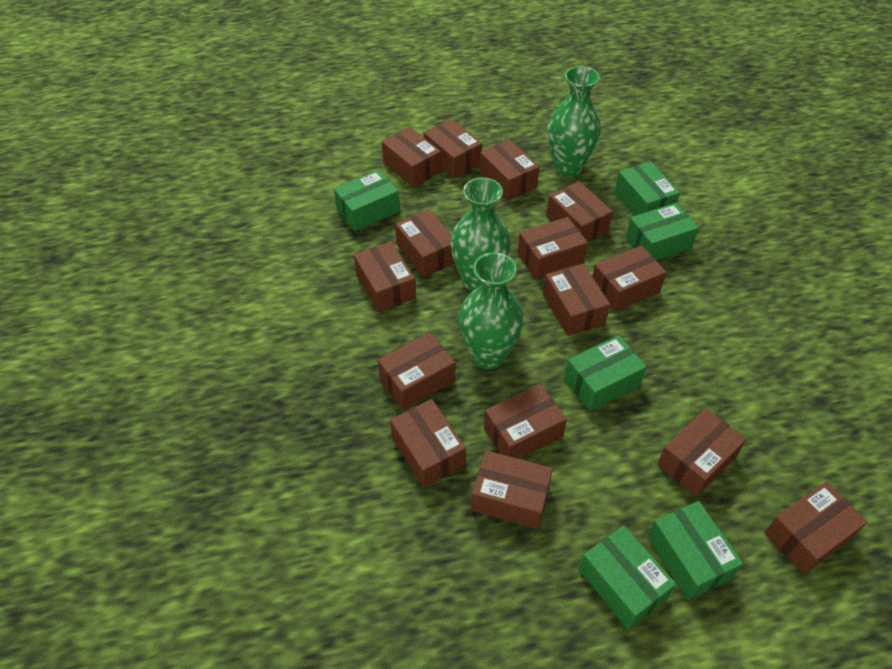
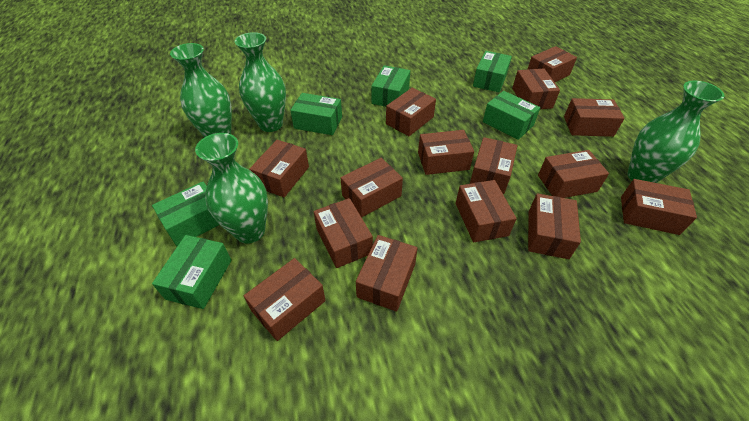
green vase: [451,177,510,291] [459,252,524,369] [548,66,601,177] = 3 -> [170,43,232,137] [195,133,268,243] [235,32,286,132] [628,81,725,183] = 4

